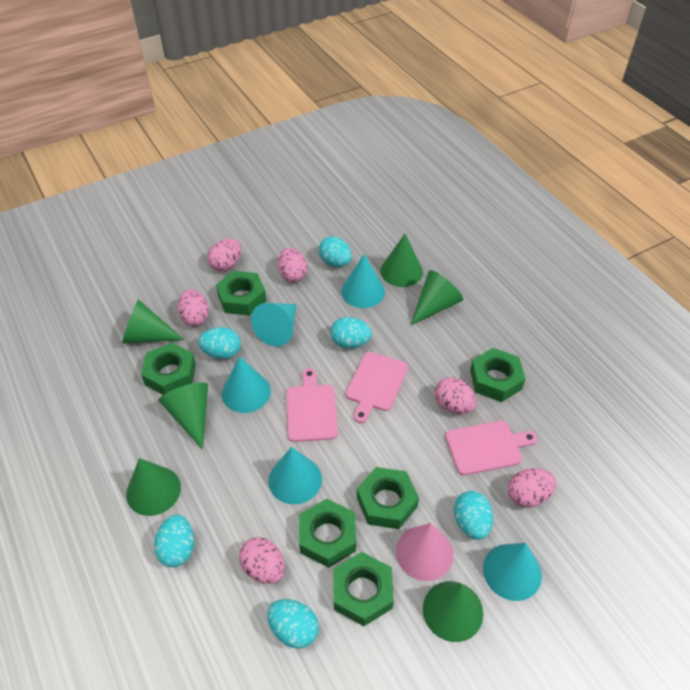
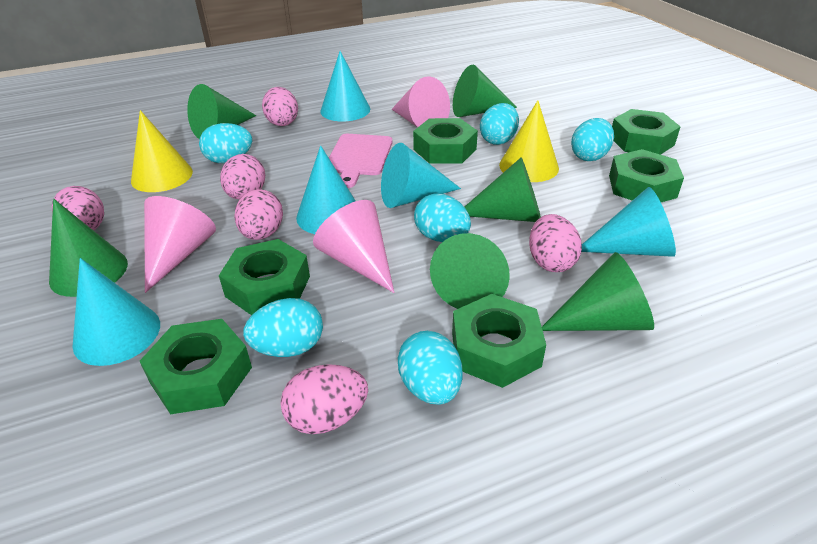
pink cone: [396,523,453,581] = 1 -> [144,196,216,293] [313,200,395,293] [392,76,450,127] = 3
pink cutting board: [286,368,338,442] [346,352,408,423] [445,420,537,475] = 3 -> [329,134,392,188] = 1
yellow cone: none = 0 -> [131,110,193,192] [499,100,559,182] = 2

